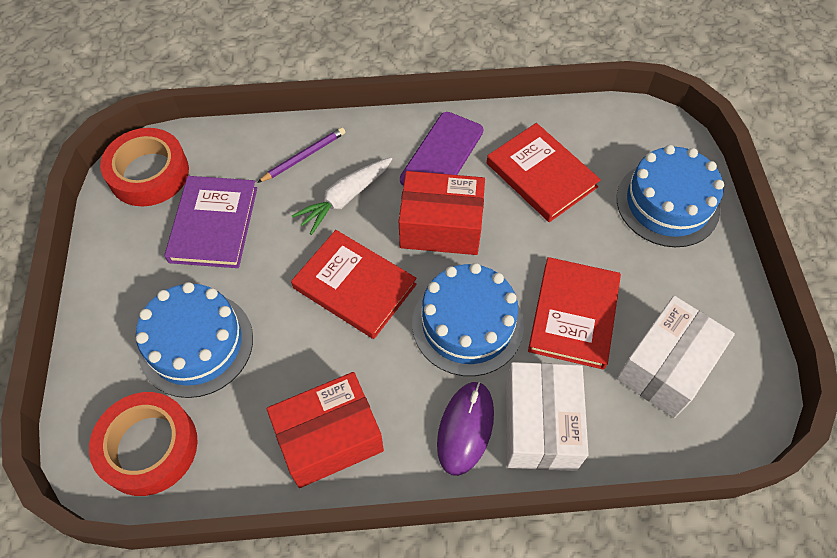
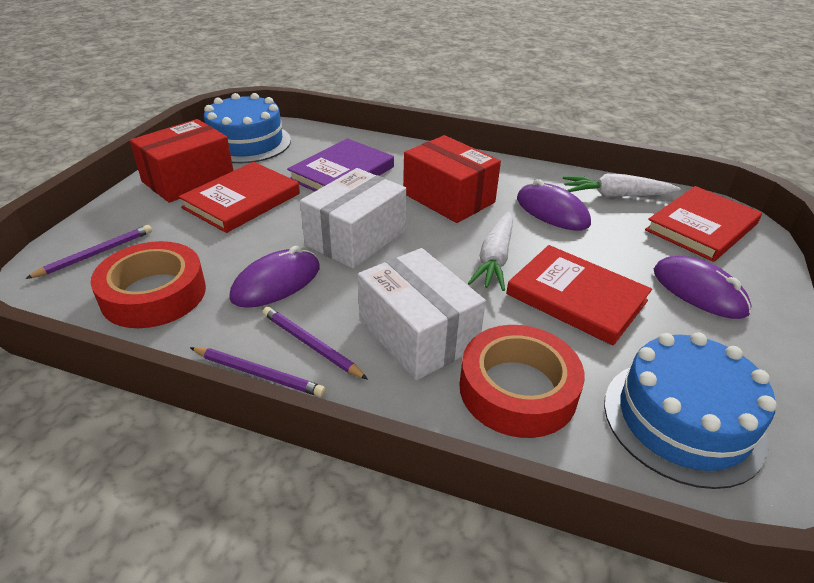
blue cake: [136,282,253,398] [412,263,524,376] [617,145,724,247] = 3 -> [204,93,291,163] [604,332,777,489] = 2
purple mouse: [437,382,494,476] = 1 -> [229,246,320,308] [517,179,591,231] [654,256,752,319] = 3
purple pencil: [257,127,345,183] = 1 -> [25,225,152,279] [190,347,326,397] [262,307,368,380] = 3
purple phone: [400,112,483,186] = 1 -> none = 0
white carrot: [292,158,392,235] = 1 -> [468,212,513,291] [562,174,681,197] = 2

